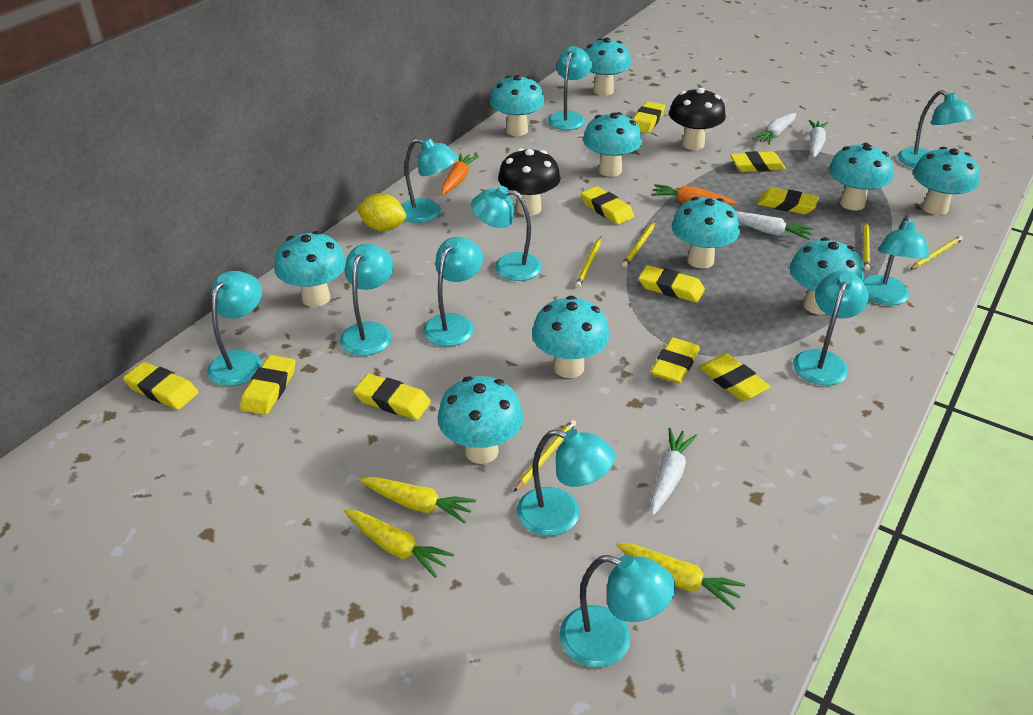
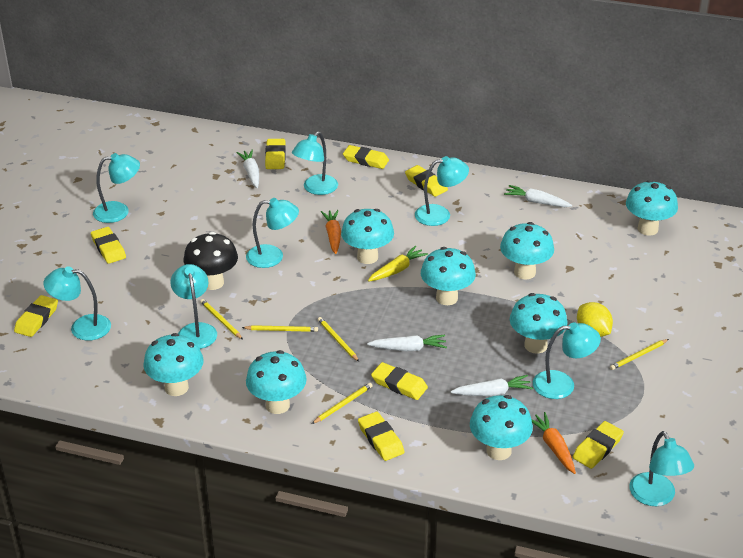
black mushroom: [498,148,561,216] [669,88,726,150] = 2 -> [184,232,238,290] = 1
turquoise lamp: [207,271,262,386] [340,244,393,356] [402,138,458,223] [423,237,483,347] [471,186,542,281] [517,429,615,536] [548,46,592,130] [560,555,676,667] [793,271,869,385] [863,215,929,305] [898,90,974,168] = 11 -> [43,266,111,341] [93,153,140,223] [170,264,217,349] [246,198,299,268] [292,132,338,195] [415,156,469,226] [533,322,601,399] [629,431,694,506] = 8
turquoise mushroom: [274,231,346,307] [438,376,524,464] [490,75,545,136] [532,296,610,378] [583,112,642,177] [584,37,631,96] [672,197,740,269] [790,238,864,315] [829,143,893,210] [913,147,980,215] = 10 -> [143,333,204,396] [246,350,307,414] [341,209,394,264] [421,247,476,305] [470,395,533,460] [500,222,554,279] [510,293,567,354] [626,180,678,236] = 8
yellow carrot: [344,510,454,578] [359,477,476,524] [616,543,745,610] = 3 -> [368,246,428,282] = 1
yellow eraser: [123,362,198,410] [240,355,296,415] [354,374,431,420] [581,186,634,225] [633,101,665,133] [639,265,705,303] [651,337,700,384] [699,353,771,401] [730,151,786,172] [757,187,819,214] = 10 -> [14,295,58,337] [91,227,126,264] [265,139,286,169] [343,145,389,169] [358,412,405,461] [371,362,428,400] [405,165,448,197] [573,421,624,469] = 8

